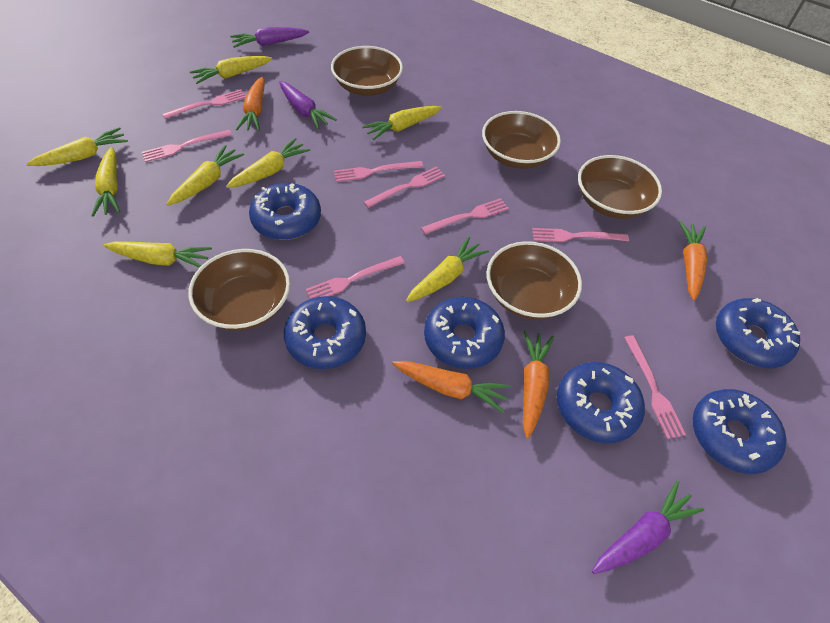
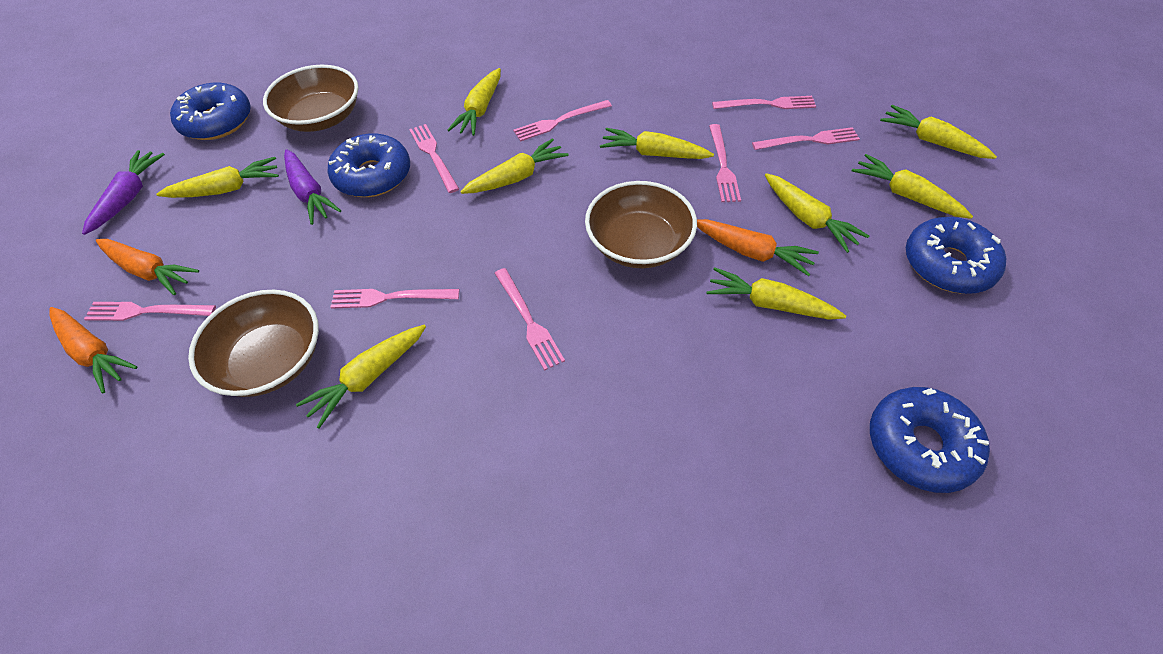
blue donut: [249,183,321,240] [284,296,366,369] [424,297,505,369] [557,362,645,443] [692,389,787,474] [716,298,800,368] = 6 -> [170,83,251,140] [328,133,410,197] [870,387,990,493] [906,217,1007,294] = 4
brown bowl: [188,249,290,331] [331,46,403,96] [482,111,561,169] [486,241,582,320] [578,155,662,219] = 5 -> [188,289,319,397] [263,65,359,132] [585,181,697,268] = 3
orange carrot: [236,77,265,131] [392,361,511,413] [523,331,554,439] [679,221,707,301] = 4 -> [49,307,138,393] [95,239,199,295] [697,219,819,276] = 3
purple carrot: [230,27,309,48] [279,81,337,129] [592,481,704,574] = 3 -> [82,150,165,235] [284,149,341,225] = 2
yellow carrot: [26,127,128,166] [91,147,120,217] [103,241,212,268] [167,145,244,206] [190,56,272,84] [226,138,311,188] [362,106,442,140] [406,237,489,302] = 8 -> [156,157,279,198] [296,325,426,429] [448,68,501,136] [460,138,569,194] [600,128,714,159] [706,267,846,320] [765,173,869,253] [852,154,973,219] [880,105,997,159] = 9

